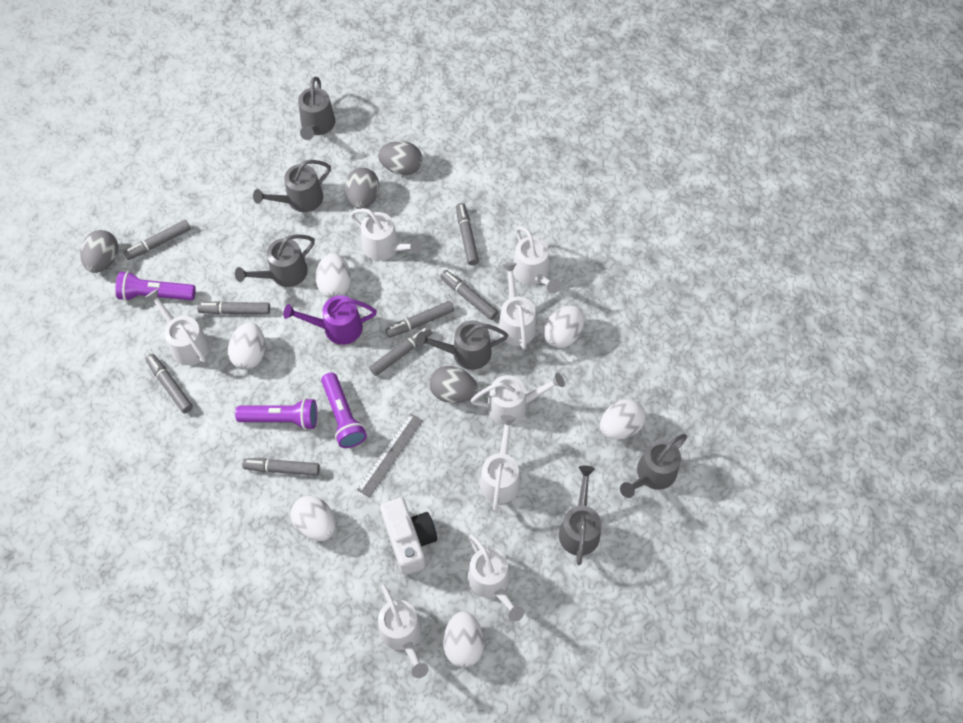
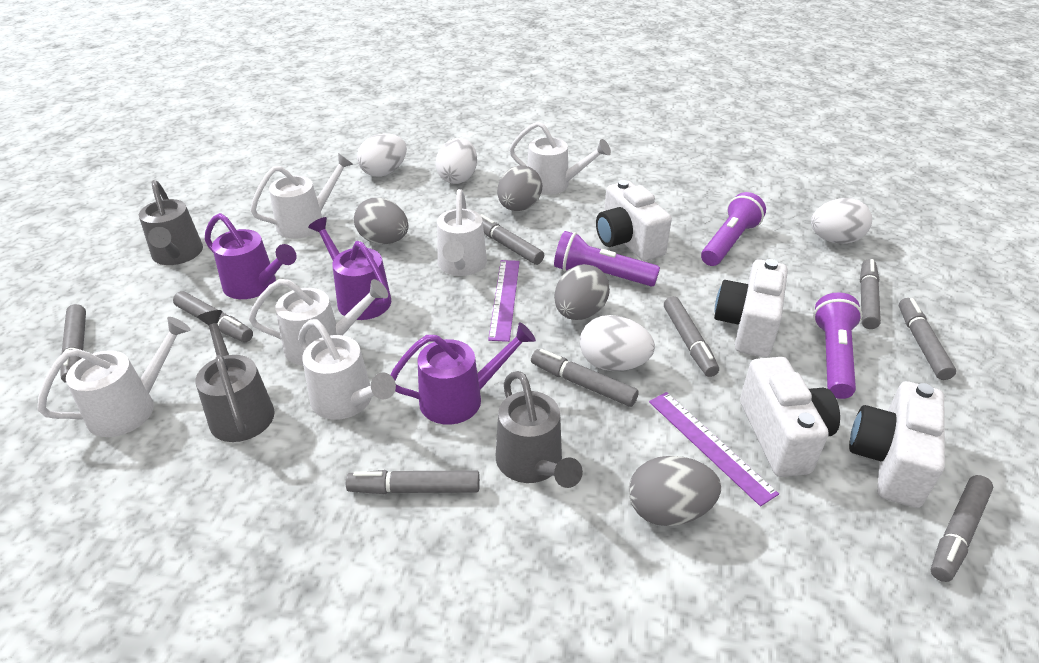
grey marker: [124,220,191,260] [146,354,193,413] [197,301,270,314] [242,458,320,476] [369,326,432,376] [385,301,454,338] [440,270,498,320] [456,203,479,265] = 8 -> [60,304,86,383] [173,291,253,342] [346,470,480,494] [481,214,544,265] [531,349,639,407] [664,296,719,377] [860,259,881,329] [899,298,956,380] [931,475,993,582] = 9
grey ruler: [357,413,423,498] = 1 -> none = 0
grey watering can: [235,234,315,287] [253,160,331,212] [298,77,335,140] [416,320,508,370] [559,466,601,565] [620,434,687,498] = 6 -> [139,180,203,265] [195,310,275,442] [496,371,583,488] = 3
purple ruler: none = 0 -> [488,260,520,342] [649,392,779,506] = 2
purple watering can: [283,295,377,345] = 1 -> [205,213,297,299] [308,217,391,320] [391,322,536,425] = 3
white camera: [380,497,437,575] = 1 -> [596,180,672,261] [714,259,788,357] [740,357,840,477] [849,381,945,508] = 4
white egg: [228,322,265,370] [290,496,336,541] [316,253,351,298] [443,611,484,668] [543,306,584,348] [600,399,646,440] = 6 -> [357,133,407,177] [435,138,477,184] [580,315,655,371] [811,198,872,244] = 4
white watering can: [145,289,210,365] [350,208,422,261] [378,584,429,678] [468,534,524,622] [471,373,565,425] [480,415,520,511] [498,263,536,349] [513,226,561,293] = 8 -> [37,317,191,437] [249,279,388,366] [250,153,353,239] [298,319,396,420] [437,189,487,276] [509,122,611,195] = 6

